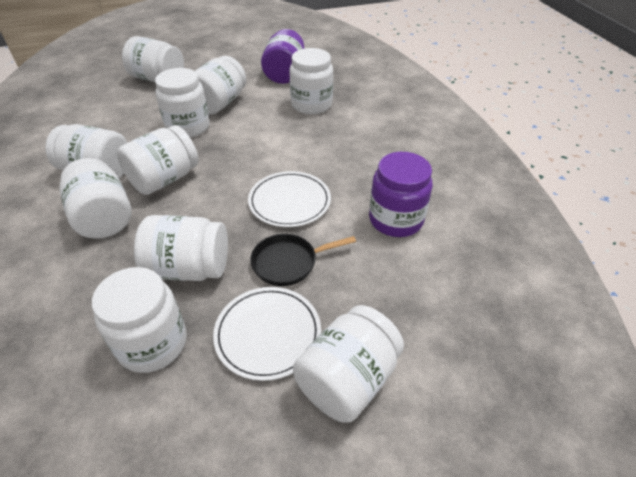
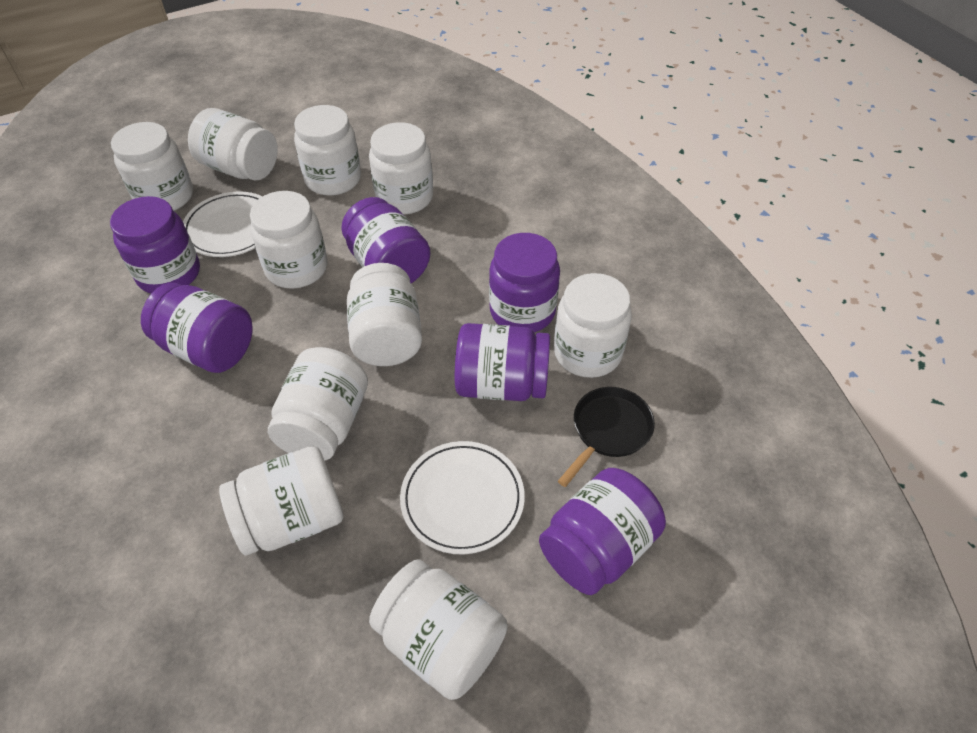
purple jar: [261,29,305,84] [369,152,433,237] = 2 -> [110,196,200,293] [141,283,253,373] [341,197,431,283] [455,323,550,401] [489,233,560,332] [539,468,666,595] = 6

